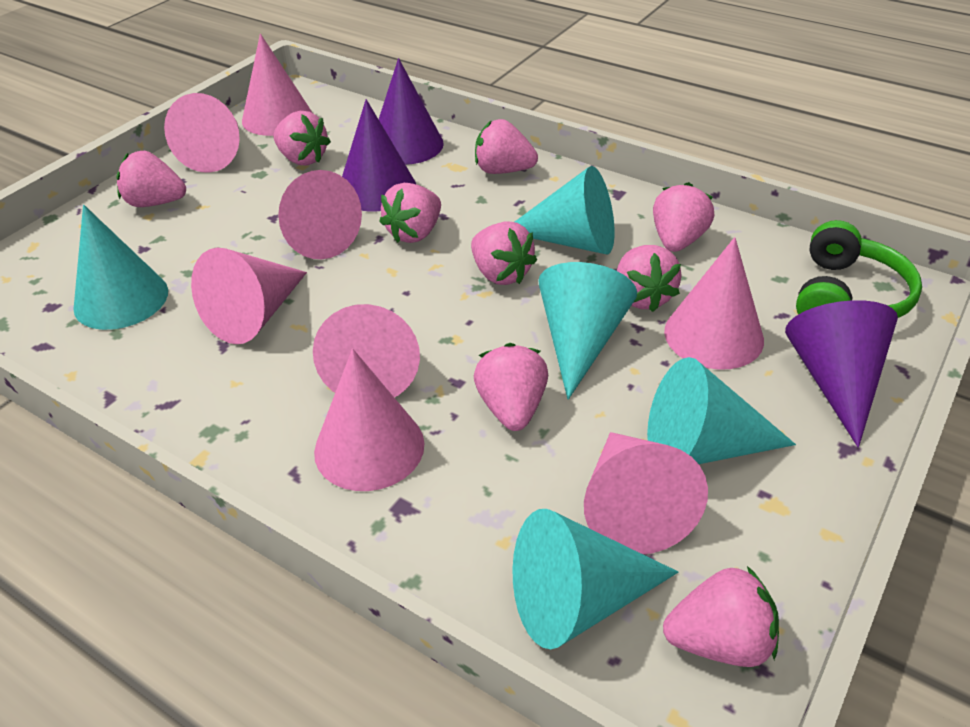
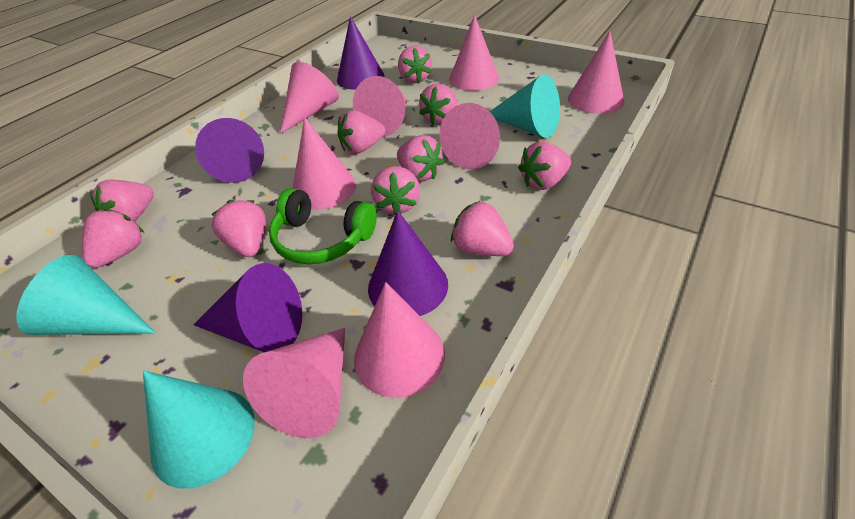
pink strawberry: [117,151,186,207] [273,111,331,165] [379,183,441,243] [471,221,537,285] [474,343,548,431] [475,119,538,174] [617,245,682,312] [653,182,714,252] [663,566,779,667] = 9 -> [82,208,144,268] [90,180,154,222] [211,200,266,257] [337,110,385,154] [371,166,420,215] [397,135,445,181] [398,46,432,83] [419,84,457,126] [451,201,514,256] [518,142,571,190] = 10
purple cone: [342,99,416,211] [379,58,444,165] [785,300,898,448] = 3 -> [193,263,302,352] [195,118,264,183] [337,16,384,90] [368,210,448,316] = 4
turquoise cone: [73,205,168,330] [513,509,678,649] [515,166,615,255] [538,262,637,400] [647,357,796,464] = 5 -> [16,255,155,335] [143,371,255,489] [490,74,560,138] = 3

